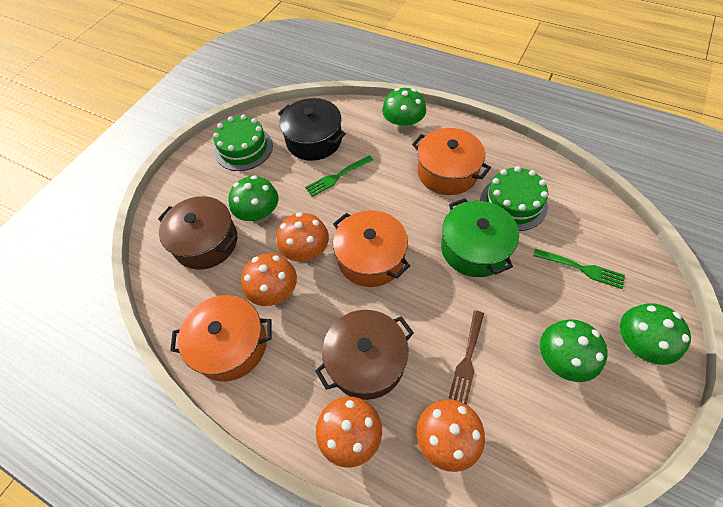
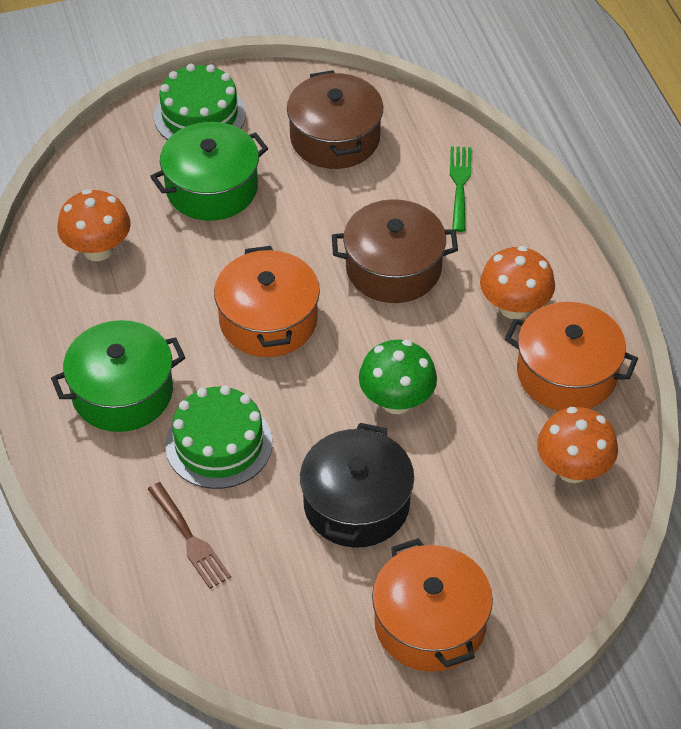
green fork: [305,155,373,197] [533,248,625,289] = 2 -> [450,146,471,232] = 1
green mushroom: [229,176,278,223] [382,88,426,133] [540,319,608,382] [620,303,691,365] = 4 -> [359,340,437,414] = 1
green pot: [441,198,519,277] = 1 -> [51,320,185,432] [150,122,268,221] = 2
orange mushroom: [241,253,297,306] [276,212,329,262] [316,397,382,467] [417,399,485,472] = 4 -> [57,189,131,261] [480,246,555,319] [537,407,618,483] = 3

